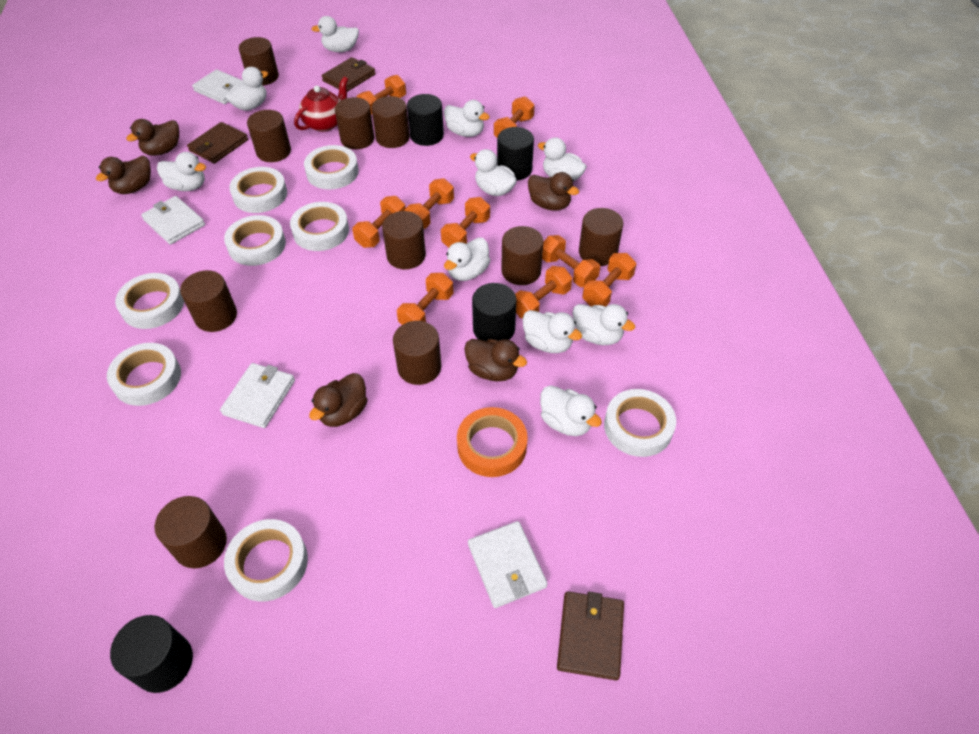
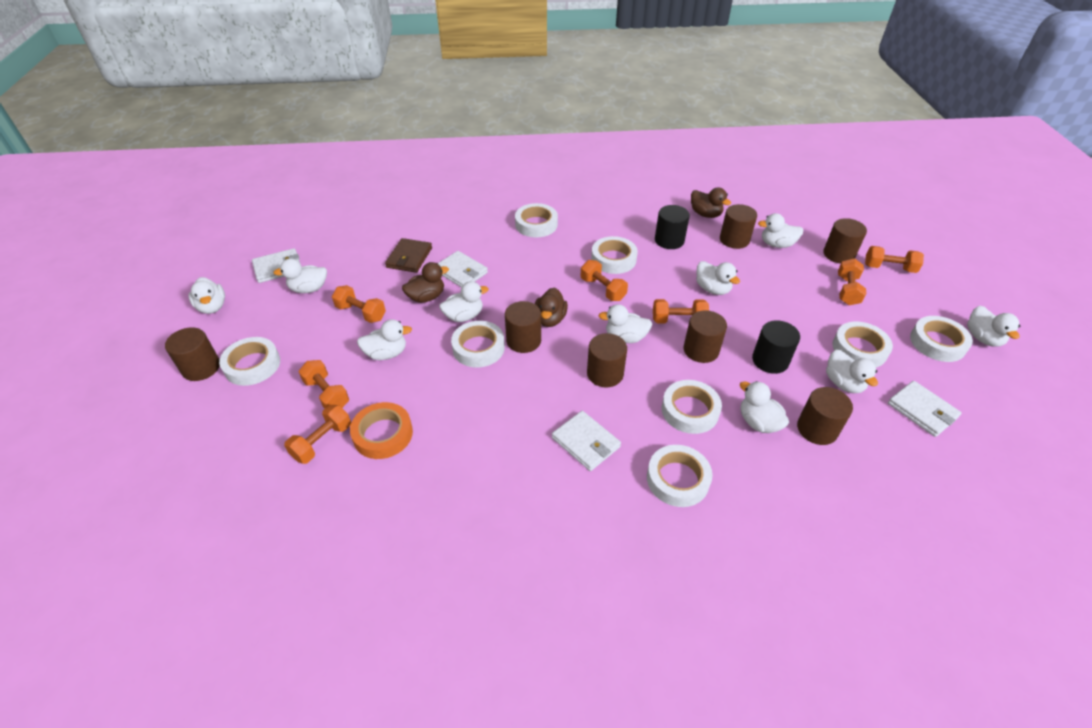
black cylinder: [110,615,193,693] [407,94,444,146] [472,283,516,341] [497,127,534,180] = 4 -> [655,205,690,249] [752,320,800,374] = 2
brown cylinder: [155,496,227,568] [180,270,237,332] [239,37,279,86] [247,110,291,162] [335,97,374,149] [371,96,410,148] [382,211,426,269] [393,321,441,385] [501,226,544,285] [579,208,623,266] = 10 -> [165,327,220,381] [505,301,541,353] [587,333,627,387] [684,310,727,363] [720,204,757,249] [797,387,853,445] [823,218,867,264] = 7
brown duck: [96,156,151,194] [126,119,179,156] [309,373,367,427] [464,339,527,381] [528,172,579,211] = 5 -> [402,262,449,303] [535,288,568,327] [691,187,731,218] = 3
brown wallet: [187,122,248,164] [322,57,376,92] [557,591,624,680] = 3 -> [385,238,432,273] = 1
orange dumbbell: [352,196,406,248] [357,75,406,115] [397,273,453,325] [404,178,454,229] [441,197,490,248] [494,96,535,138] [515,266,572,318] [542,235,600,287] [582,253,636,307] = 9 -> [284,405,351,464] [298,360,349,409] [332,285,386,323] [581,260,628,301] [653,299,709,323] [838,258,866,305] [865,246,924,273] = 7
red teapot: [294,77,348,132] = 1 -> none = 0

